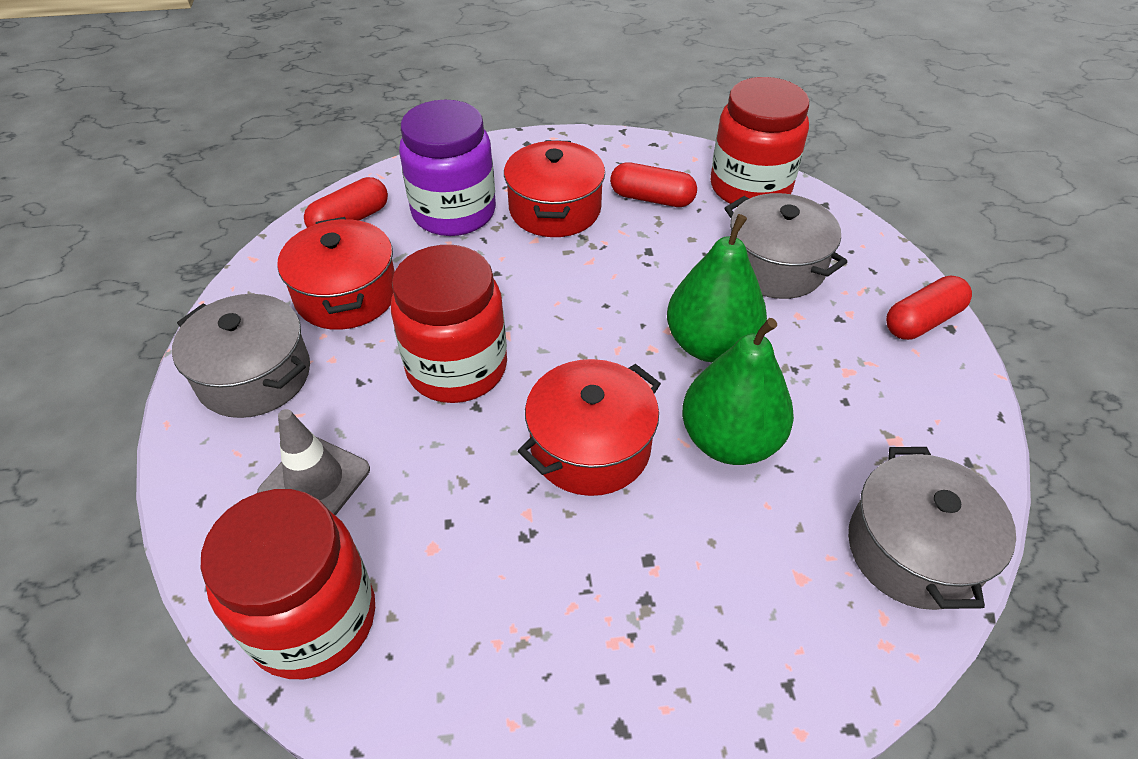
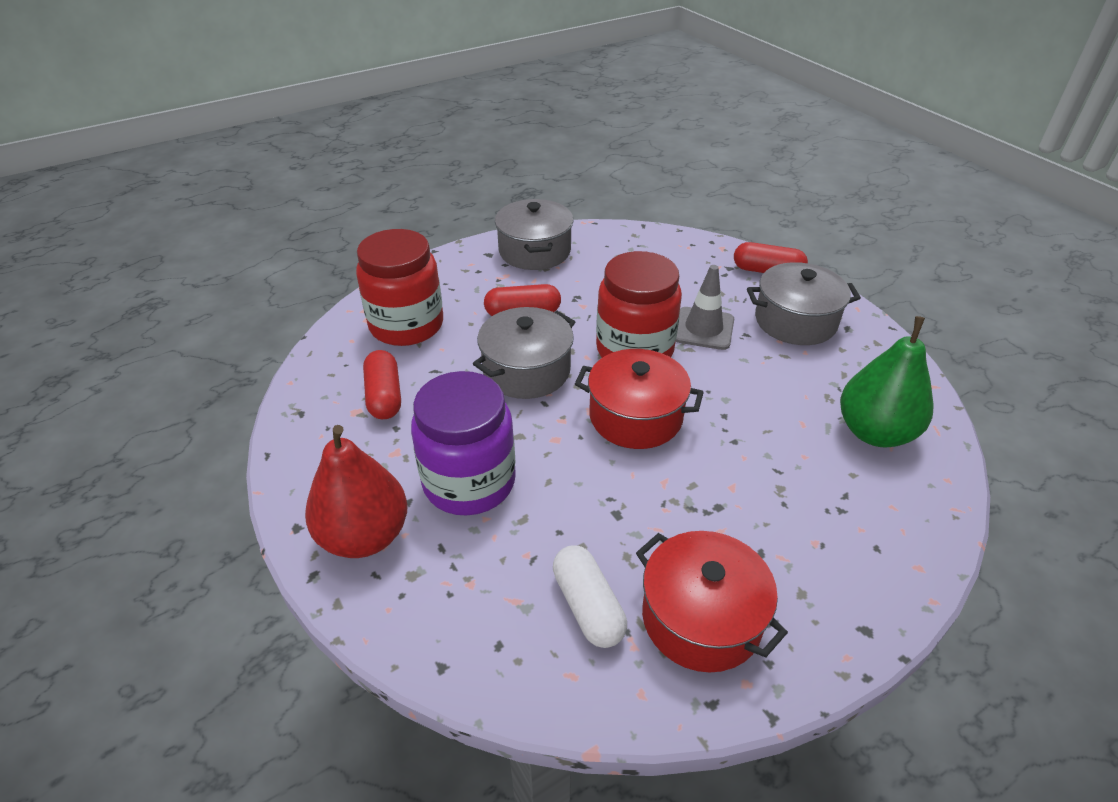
green pear: [667,214,767,362] [682,318,794,465] = 2 -> [840,316,934,448] = 1
red jar: [201,489,375,679] [391,245,507,403] [711,77,809,207] = 3 -> [356,229,443,346] [596,251,682,358] = 2
red pear: none = 0 -> [305,425,408,558] = 1
red pot: [277,217,395,330] [504,140,605,237] [518,359,661,496] = 3 -> [575,349,704,449] [636,531,788,673] = 2
white capsule: none = 0 -> [553,545,627,648] = 1

